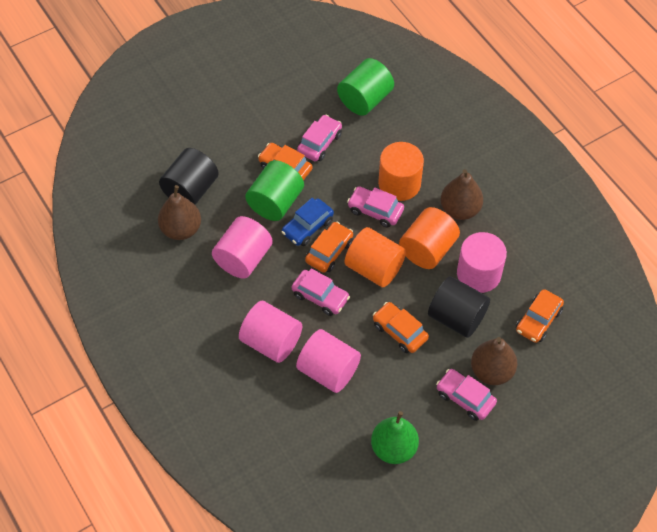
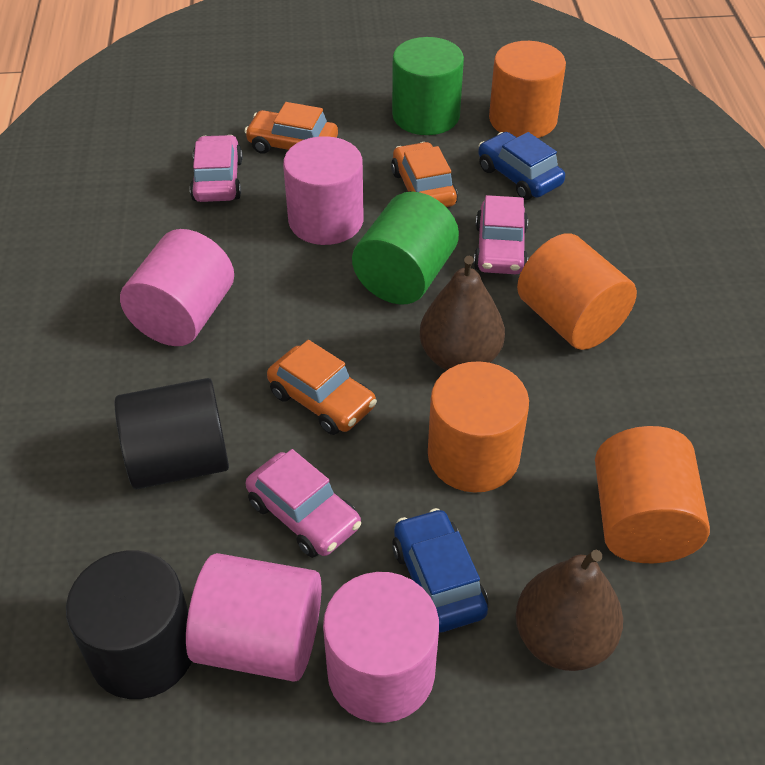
blue car: [281,198,334,246] = 1 -> [392,508,488,633] [478,132,565,200] = 2
brown pear: [158,185,201,240] [441,169,483,220] [471,337,517,385] = 3 -> [420,256,505,370] [516,549,623,671] = 2
green pear: [371,411,419,464] = 1 -> none = 0
orange car: [258,143,312,180] [305,222,353,273] [373,302,429,353] [516,289,564,343] = 4 -> [244,102,338,154] [267,340,377,435] [391,142,458,207] = 3
orange cylinder: [345,227,406,287] [378,142,424,201] [399,207,460,269] = 3 -> [428,361,529,493] [489,41,566,138] [517,233,637,350] [595,426,710,563] = 4
pink car: [292,268,350,316] [297,115,342,161] [347,186,404,228] [436,369,497,421] = 4 -> [190,135,243,202] [245,449,361,558] [474,195,528,274] = 3

